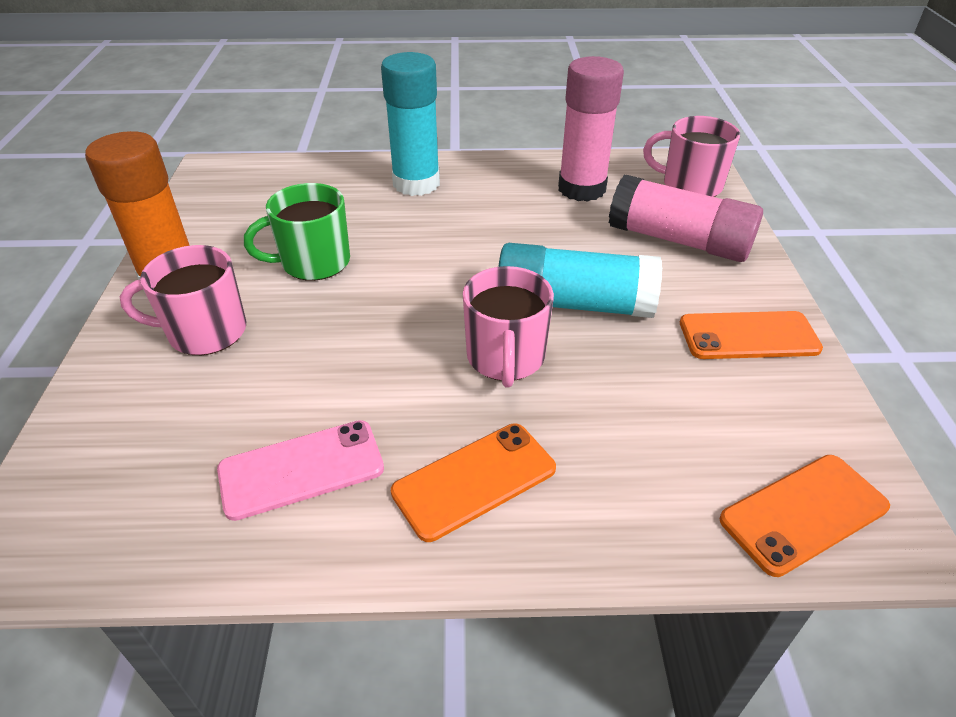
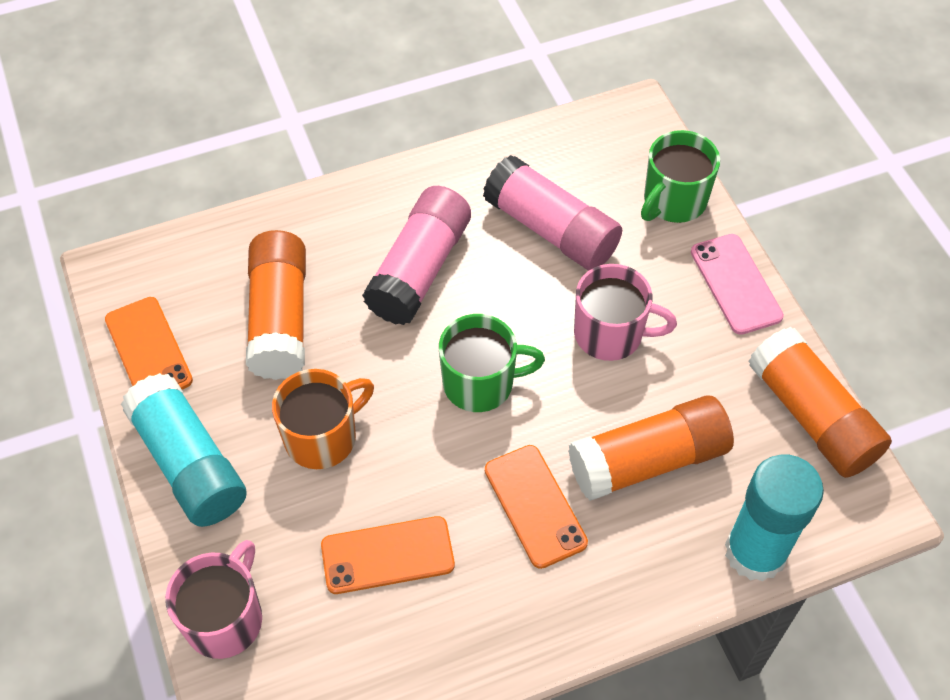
green mug: [244,183,350,281] = 1 -> [439,314,545,412] [641,130,720,223] = 2
orange glue stick: [85,131,190,280] = 1 -> [246,230,306,380] [568,395,734,501] [748,327,892,478] = 3
orange mug: none = 0 -> [272,369,374,469] = 1
pink mug: [120,245,246,355] [463,266,554,388] [643,116,740,197] = 3 -> [165,540,262,659] [574,264,677,361] = 2

